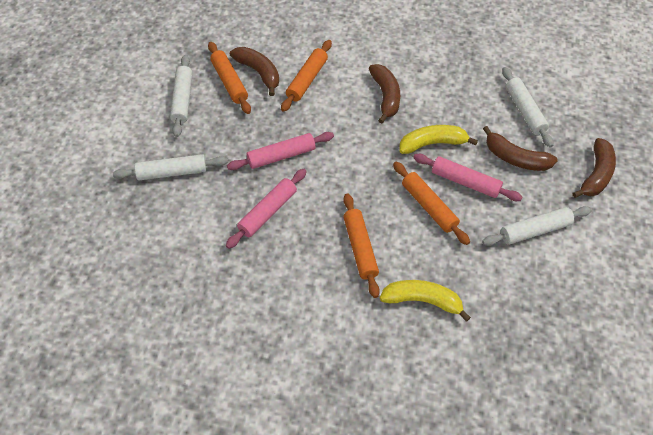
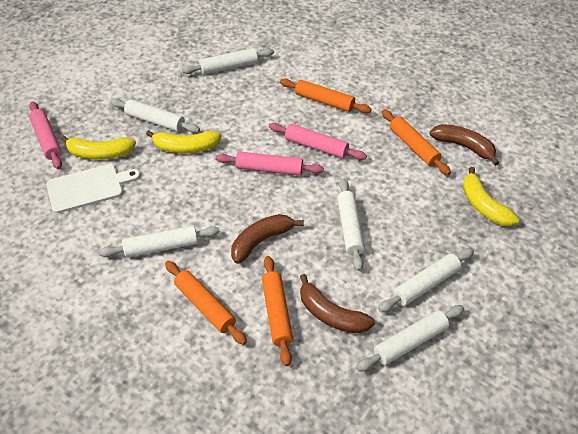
brown banana: [230,47,279,96] [369,64,400,123] [483,126,558,171] [573,138,616,198] = 4 -> [231,214,304,264] [300,274,375,334] [430,124,499,166] = 3
white cutting board: none = 0 -> [46,164,140,213] = 1
white rolling pin: [113,154,228,180] [170,55,192,137] [482,206,592,246] [502,67,554,148] = 4 -> [99,226,220,258] [110,99,200,133] [182,48,274,74] [337,179,365,271] [356,305,464,371] [378,248,474,312] = 6
yellow banana: [380,280,471,322] [399,125,478,154] = 2 -> [61,135,136,160] [146,130,221,153] [463,167,519,226] = 3

